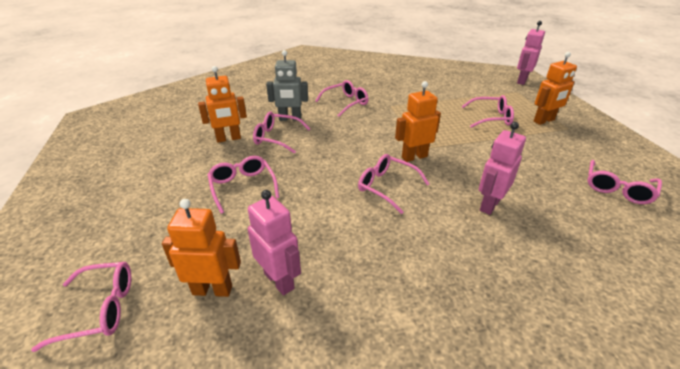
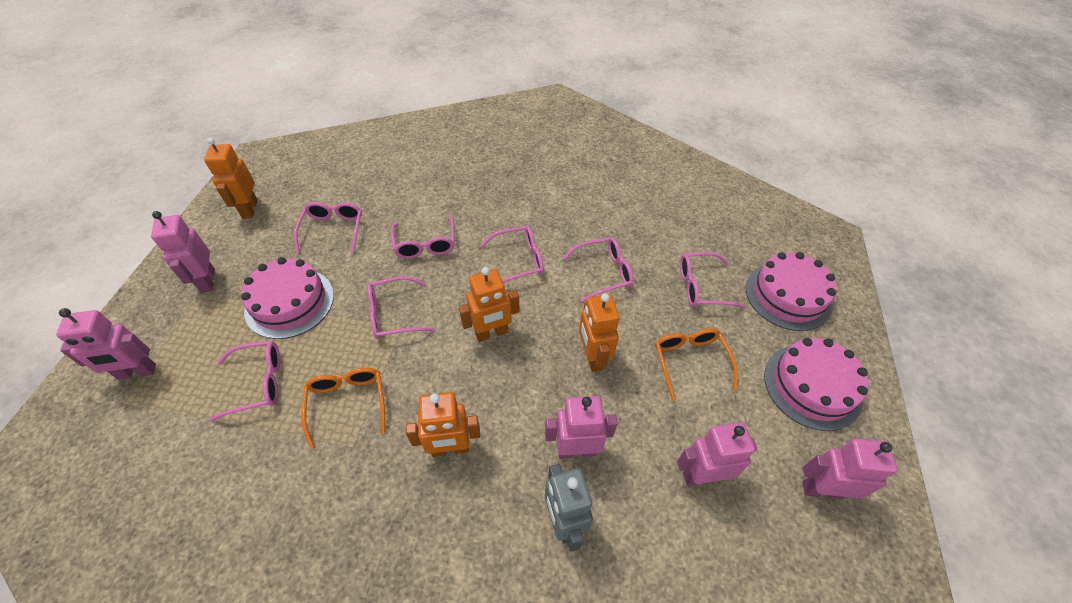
orange glasses: none = 0 -> [302,367,385,449] [655,328,738,401] = 2
pink cake: none = 0 -> [241,257,334,339] [746,252,836,331] [764,338,869,431] = 3
pink robot: [248,190,301,295] [479,122,526,215] [517,21,545,85] = 3 -> [56,308,156,380] [151,211,215,293] [545,396,618,459] [677,422,757,486] [802,438,897,500] = 5

